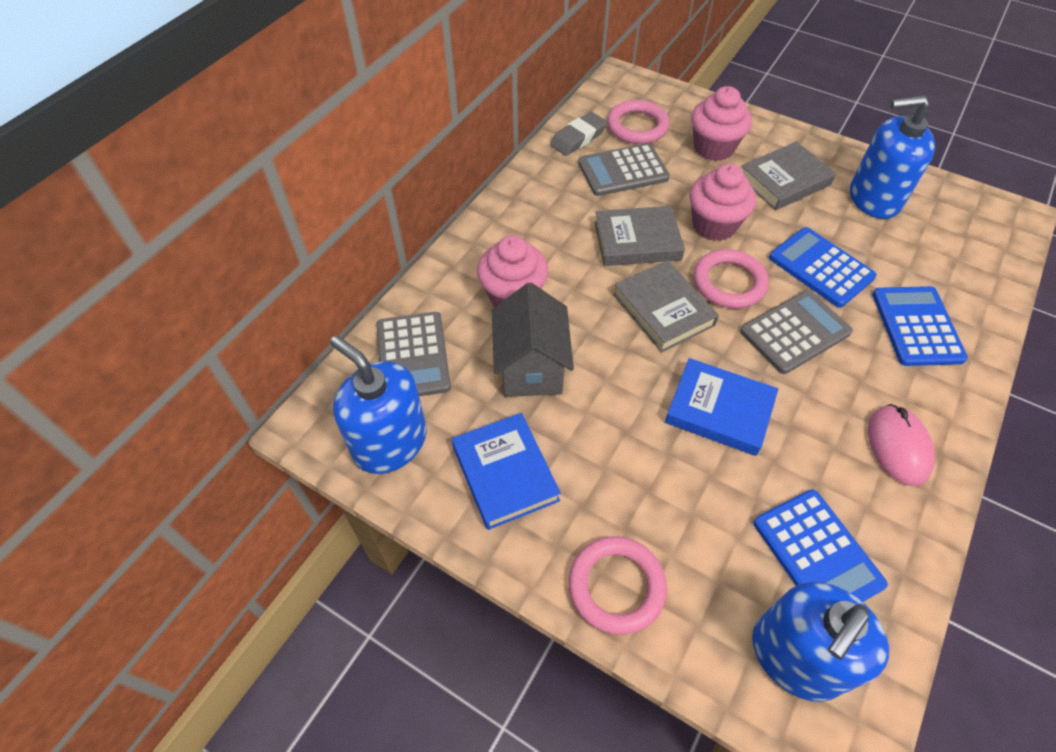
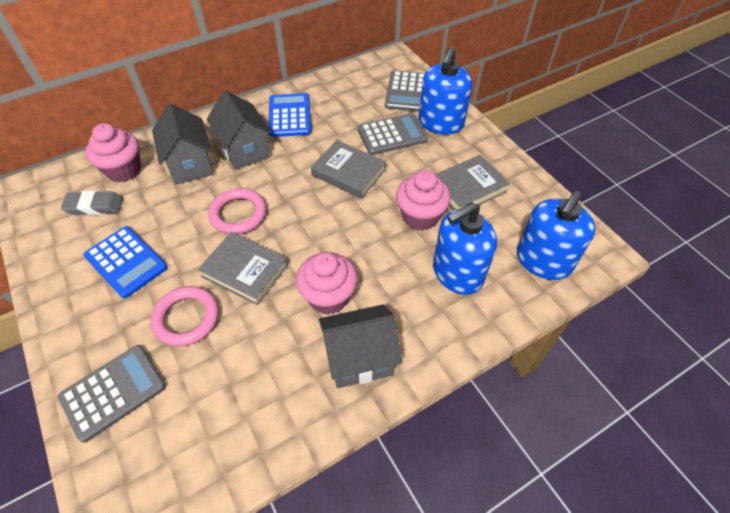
blue book: [452,413,561,530] [665,358,778,456] = 2 -> none = 0
blue calculator: [753,489,888,602] [769,227,877,308] [872,286,968,366] = 3 -> [84,226,168,298] [269,93,311,137] = 2
grey house: [492,283,574,397] = 1 -> [152,104,214,185] [207,90,271,170] [319,304,402,388] = 3
pink mouse: [868,404,935,486] = 1 -> none = 0
pink ring: [569,536,667,634] [607,100,669,144] [694,249,769,309] = 3 -> [151,286,219,346] [208,188,266,234] = 2

